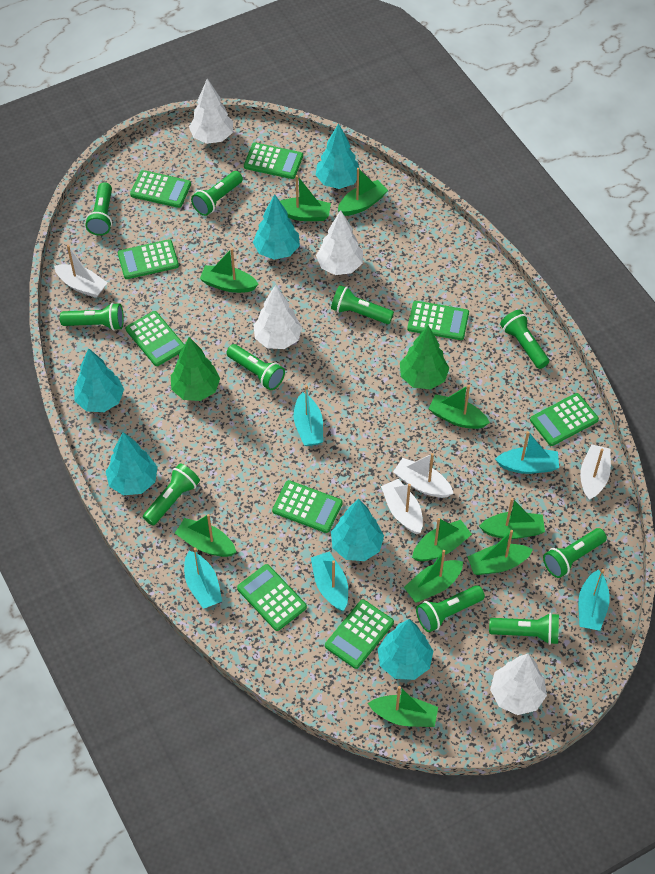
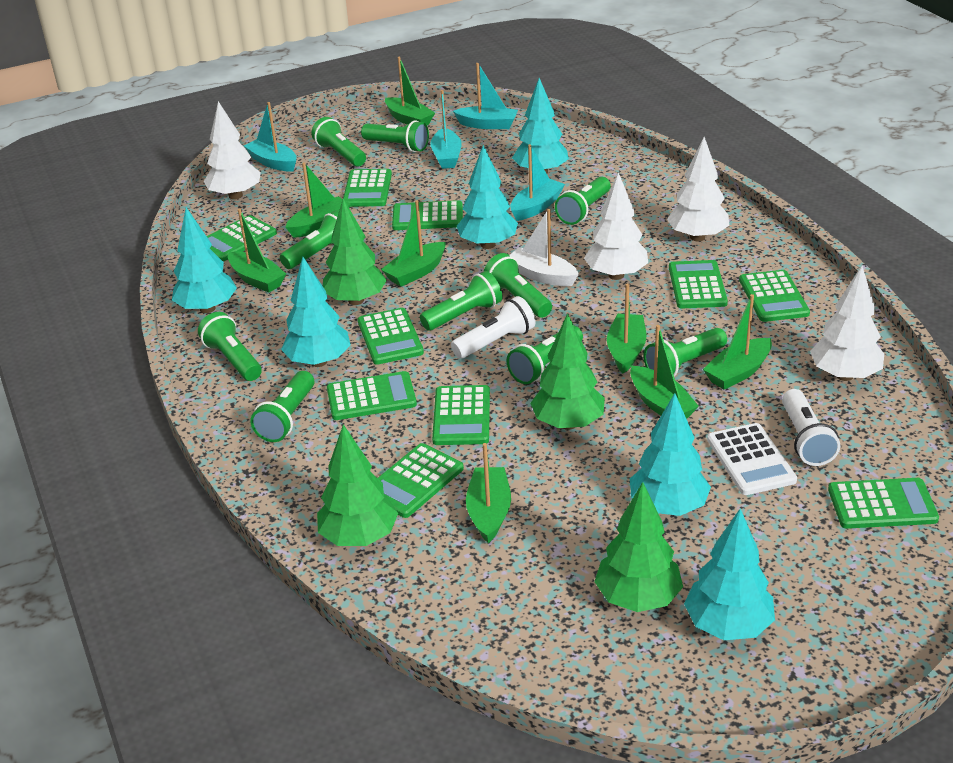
green boat: [175,514,236,557] [200,248,258,293] [280,175,331,221] [338,168,388,216] [368,686,438,727] [404,550,463,603] [412,518,472,561] [428,385,490,429] [467,530,533,575] [479,498,545,539] = 10 -> [228,209,286,293] [286,162,351,238] [381,200,445,287] [385,57,435,125] [466,443,511,543] [607,284,646,373] [630,325,699,419] [703,294,772,390] = 8
green calculator: [118,239,179,279] [126,311,184,366] [130,170,191,208] [237,564,307,631] [244,143,303,179] [272,480,343,533] [325,599,394,669] [407,301,469,340] [530,393,599,446] = 9 -> [207,215,277,261] [327,371,417,420] [343,169,392,207] [358,308,424,365] [378,443,464,518] [392,200,463,230] [432,385,490,445] [669,260,728,308] [739,270,810,322] [828,478,939,529] = 10
green tree: [171,337,220,401] [400,325,449,389] = 2 -> [317,424,398,546] [323,199,387,305] [530,313,605,430] [594,482,683,612] = 4
turquoise boat: [184,548,222,609] [293,385,323,446] [311,551,348,611] [495,431,559,474] [578,569,610,631] = 5 -> [244,102,297,172] [430,90,461,169] [453,63,518,129] [510,144,565,221] = 4
white boat: [54,245,108,298] [381,479,423,534] [393,453,454,498] [580,444,611,501] = 4 -> [509,209,579,286] = 1
white calculator: none = 0 -> [707,423,797,495] = 1
white flashlight: none = 0 -> [451,296,536,359] [782,389,840,466] = 2

